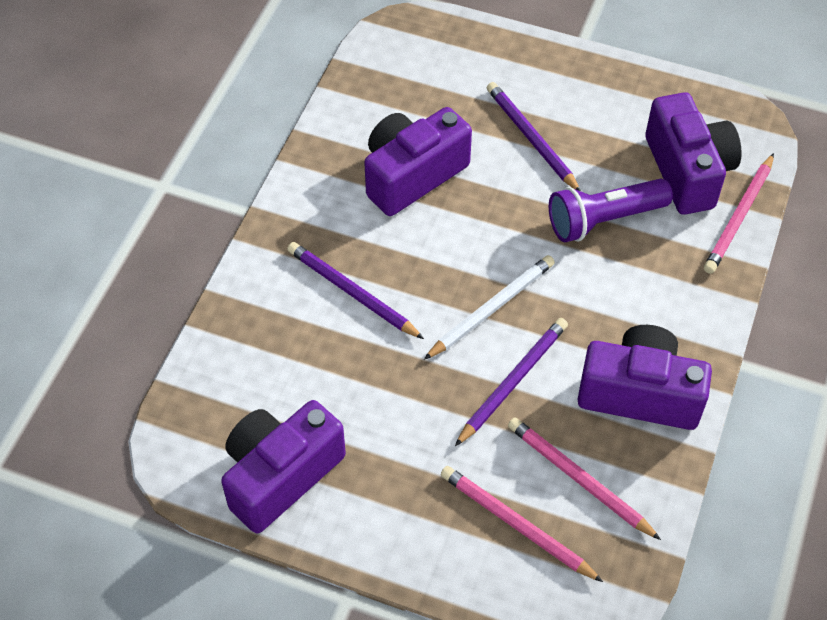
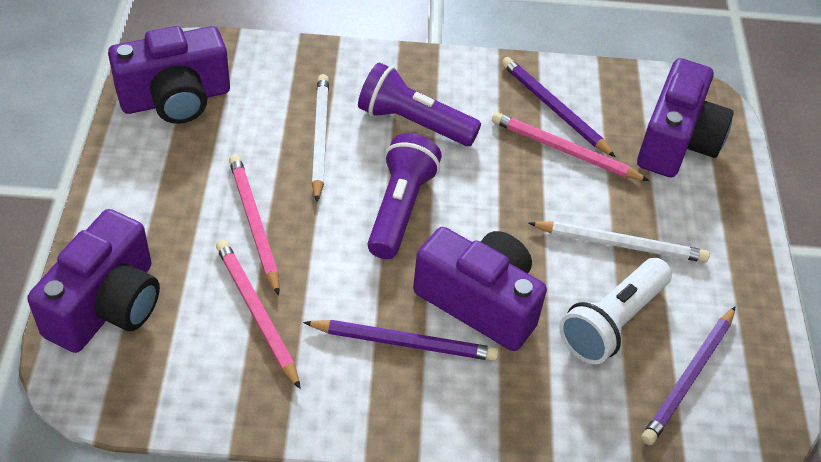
purple flashlight: [549,179,673,242] = 1 -> [358,63,481,146] [367,133,442,259] = 2
white flashlight: none = 0 -> [559,258,672,364] = 1
white pencil: [424,255,555,360] = 1 -> [312,74,329,202] [529,221,710,263] = 2

